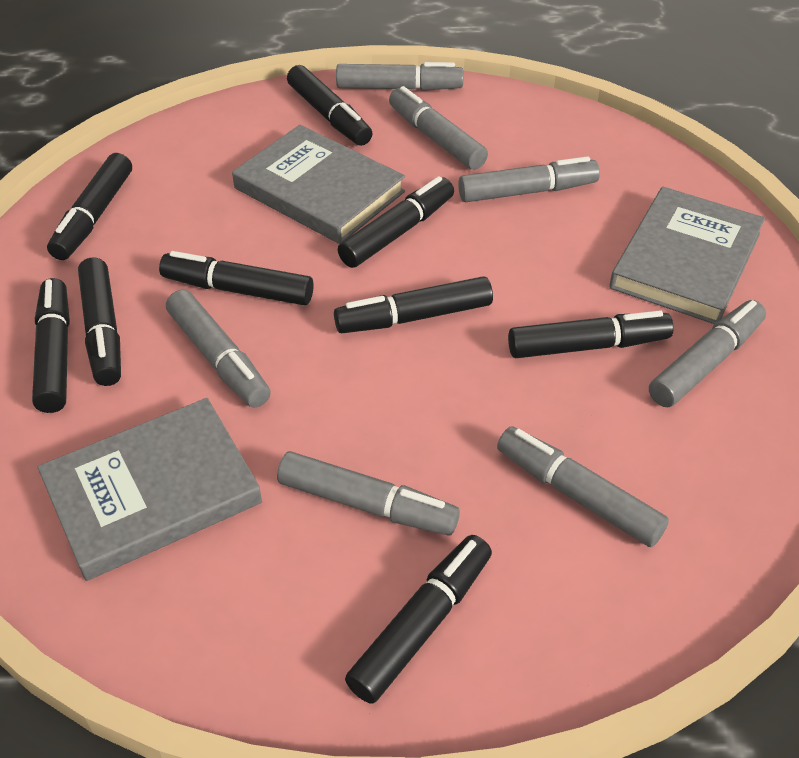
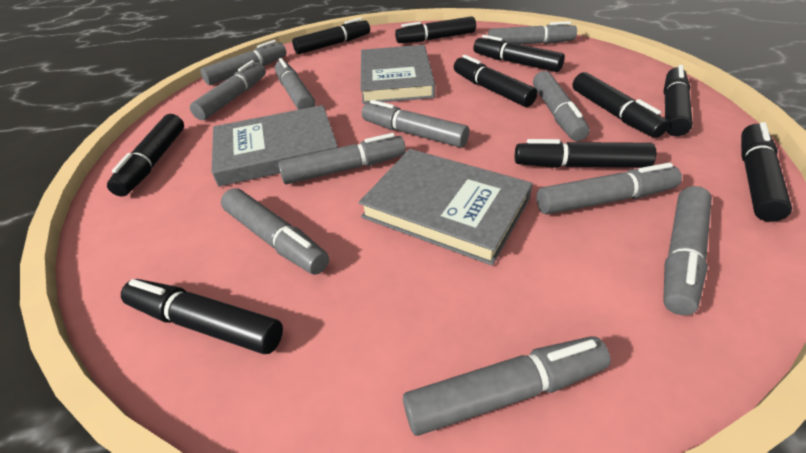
black marker: [32,278,70,413] [47,153,132,260] [78,258,121,386] [159,251,314,305] [287,65,373,146] [334,276,493,333] [338,176,454,268] [345,535,492,704] [508,311,674,358] = 9 -> [107,114,184,197] [121,279,283,354] [292,18,370,54] [395,16,476,43] [454,55,537,107] [473,35,565,72] [515,139,656,168] [572,72,669,138] [664,65,693,136] [741,122,792,222] = 10
grey marker: [166,290,271,408] [277,451,460,535] [336,62,464,91] [389,86,488,170] [458,156,600,202] [497,426,669,547] [649,300,766,407] = 7 -> [190,60,266,120] [200,40,286,85] [221,188,329,275] [275,58,315,110] [278,133,406,184] [362,100,469,147] [403,337,611,436] [488,21,577,44] [533,71,590,141] [537,163,682,214] [663,186,712,315] = 11

